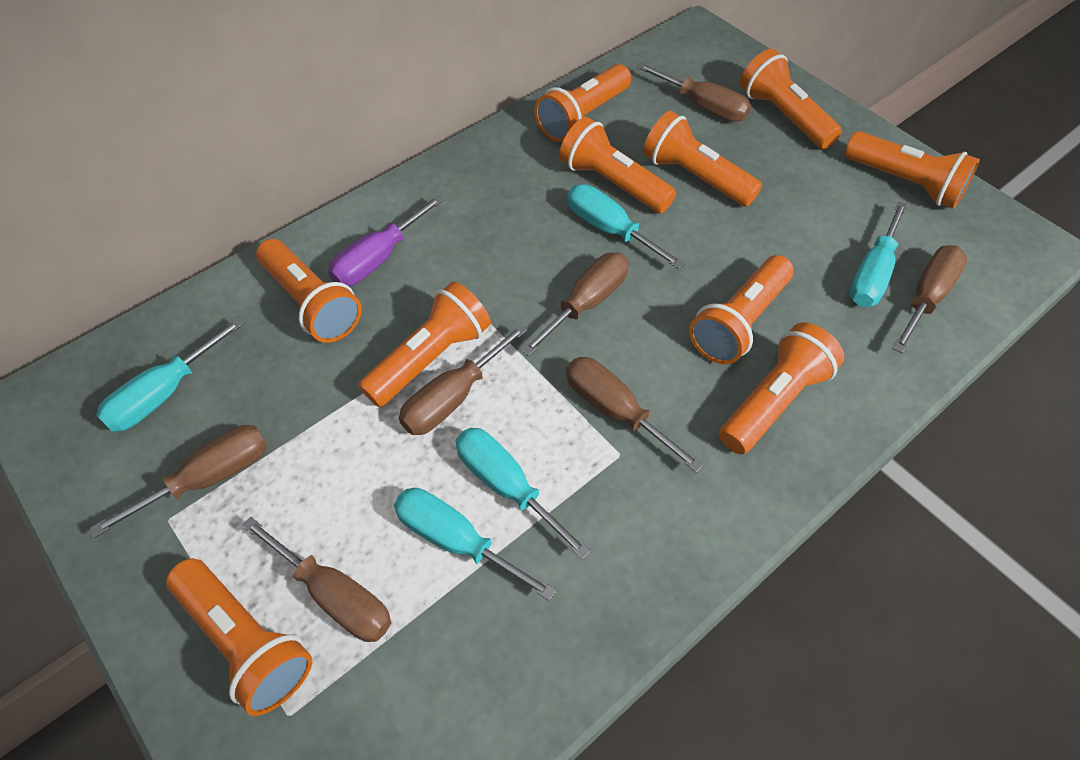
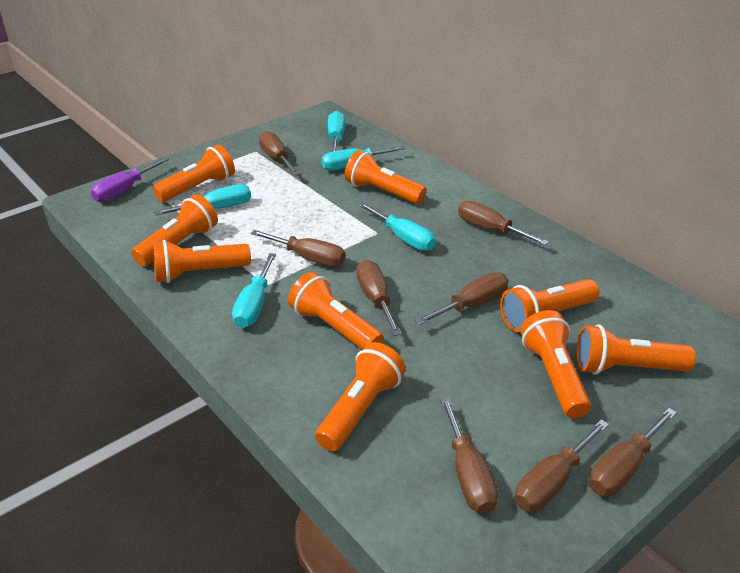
brown screwdriver: [90,425,267,538] [242,517,391,642] [399,324,528,435] [521,253,629,356] [566,357,704,473] [637,63,751,122] [892,245,967,353] = 7 -> [251,230,345,267] [259,131,300,175] [356,260,402,336] [415,272,508,325] [440,397,498,514] [458,201,549,245] [515,419,609,512] [589,408,677,496] = 8
orange flashlight: [166,558,312,716] [256,239,362,343] [358,282,491,407] [535,64,631,142] [559,117,676,213] [643,111,762,207] [689,255,794,364] [719,323,844,454] [740,49,842,149] [844,131,980,209] = 10 -> [131,194,218,266] [152,240,251,283] [153,145,235,202] [288,272,384,350] [315,342,406,451] [345,150,427,204] [500,279,599,332] [520,310,591,418] [576,325,696,375] = 9

